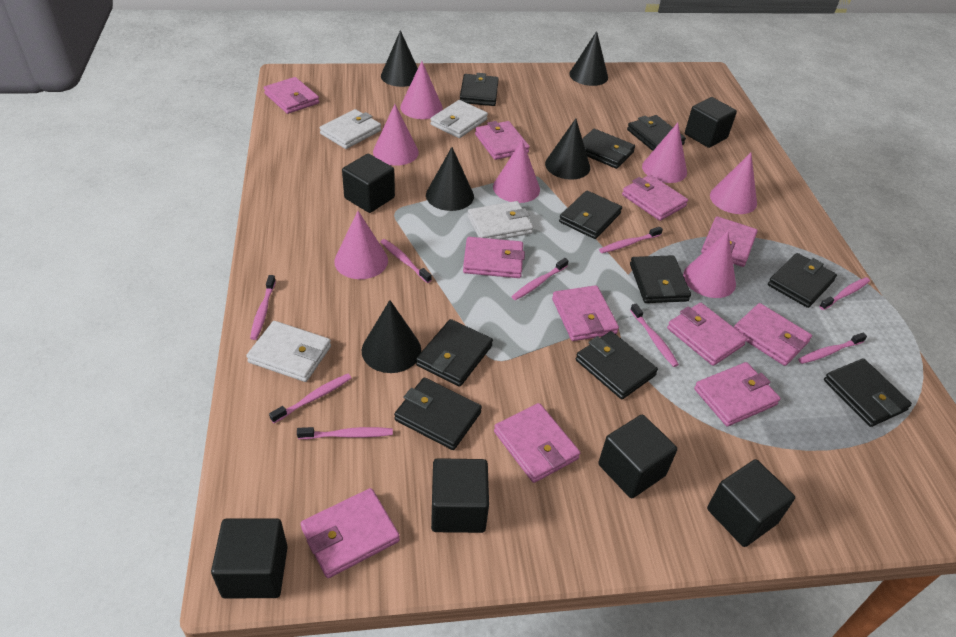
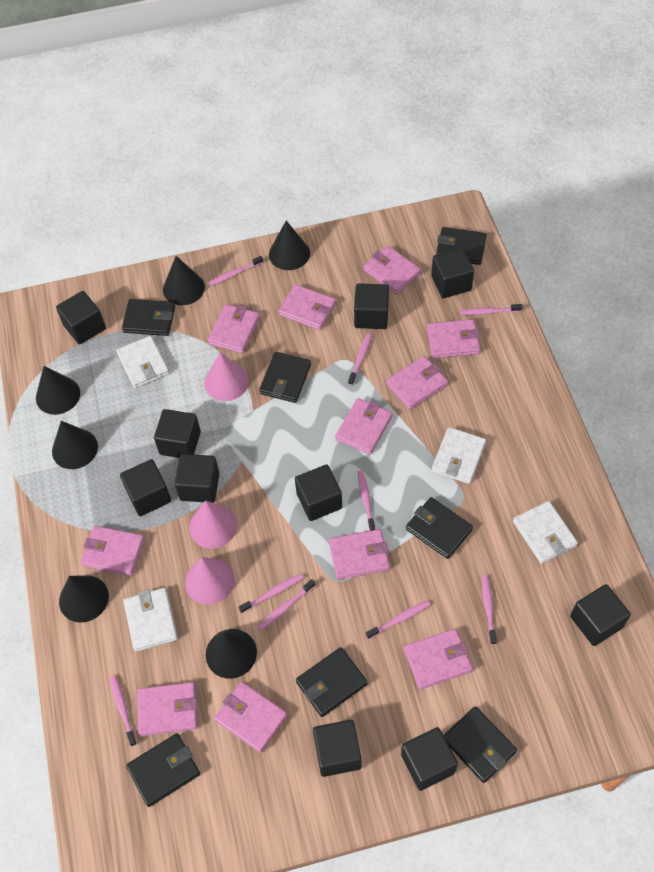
black cone: [362,300,421,373] [381,30,418,87] [426,147,474,211] [545,119,590,180] [569,31,608,86] = 5 -> [36,366,80,415] [52,421,98,469] [59,576,109,623] [163,256,205,305] [206,629,257,679] [269,221,310,270] = 6
black cube: [211,519,288,599] [342,154,395,213] [431,458,489,533] [598,415,677,498] [685,97,737,148] [707,459,795,547] = 6 -> [56,291,106,344] [120,459,171,516] [154,409,201,458] [175,454,220,503] [295,464,342,521] [313,720,362,777] [354,283,389,329] [401,727,458,791] [431,248,474,298] [570,584,631,646] = 10
black wallet: [394,378,482,450] [416,319,493,387] [460,73,499,106] [559,191,622,239] [576,331,658,399] [582,129,635,169] [627,115,686,151] [630,255,691,303] [768,253,837,308] [824,358,912,427] = 10 -> [122,299,175,336] [126,733,200,807] [259,352,311,403] [296,647,367,717] [406,497,473,559] [436,227,487,265] [444,706,517,783] = 7
pink cone: [334,211,388,279] [373,104,419,166] [400,61,443,119] [493,140,540,203] [642,123,687,183] [683,231,736,298] [710,153,757,214] = 7 -> [185,557,234,604] [189,500,237,548] [204,352,249,401] = 3

